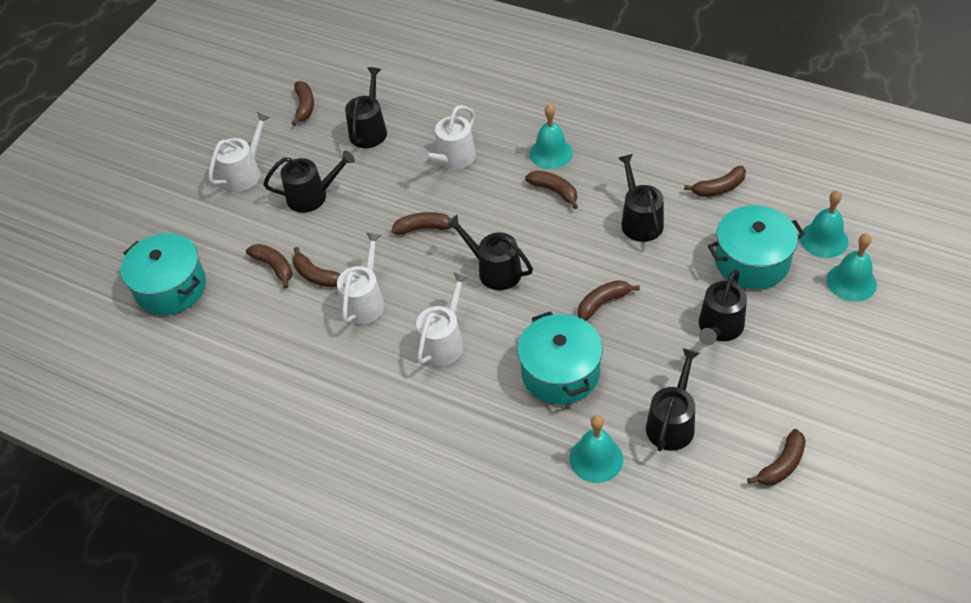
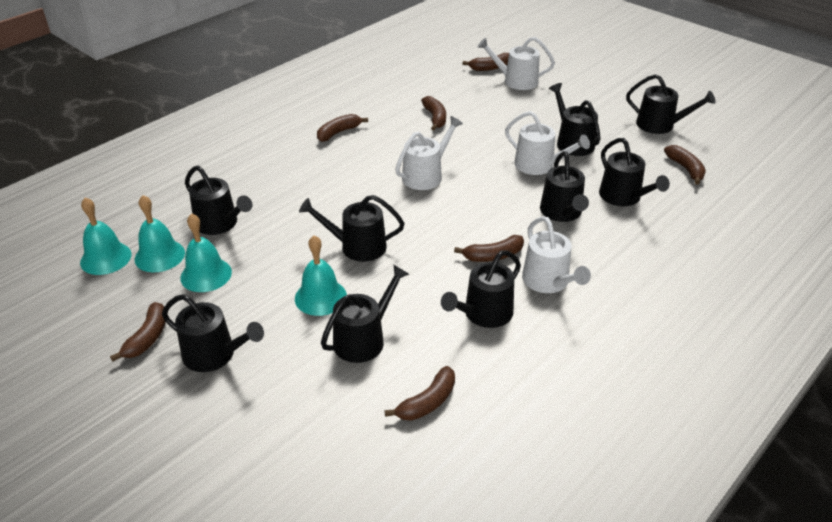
black watering can: [263,150,355,213] [345,67,387,148] [446,215,533,290] [618,154,664,242] [646,348,700,451] [699,269,747,345] = 6 -> [162,294,264,372] [185,166,252,235] [299,195,404,262] [321,264,409,363] [441,250,521,328] [540,151,589,222] [549,83,601,156] [599,138,670,206] [626,74,715,134] = 9
brown banana: [246,244,292,289] [292,81,314,126] [293,247,340,287] [392,212,456,235] [525,170,578,209] [578,280,640,321] [684,166,746,197] [747,429,806,486] = 8 -> [110,302,166,362] [317,114,368,142] [385,366,455,421] [421,96,446,130] [454,235,524,262] [462,53,509,71] [664,145,706,185] = 7
turquoise pot: [121,233,206,315] [518,311,603,405] [708,205,805,289] = 3 -> none = 0

